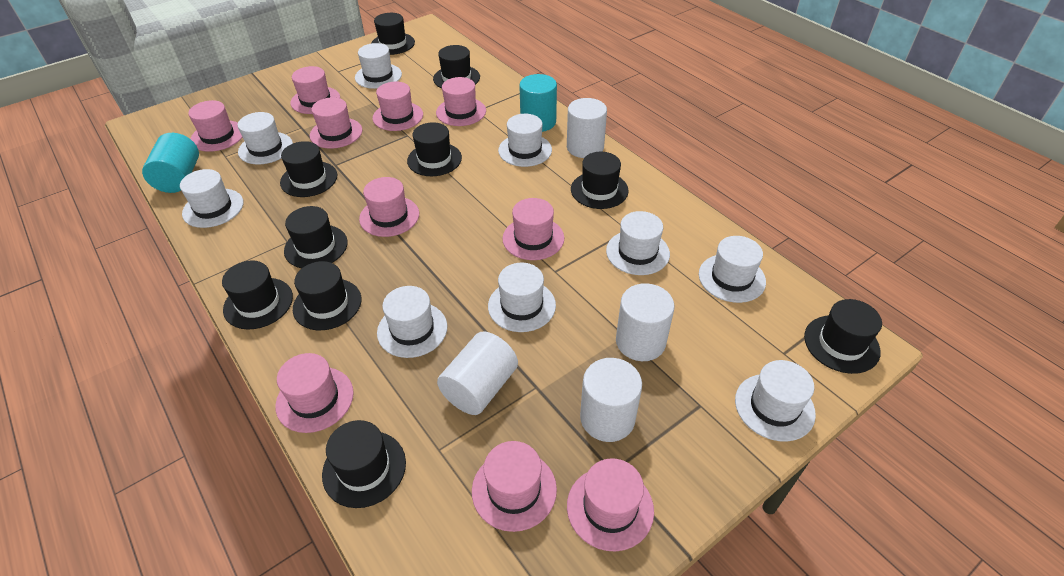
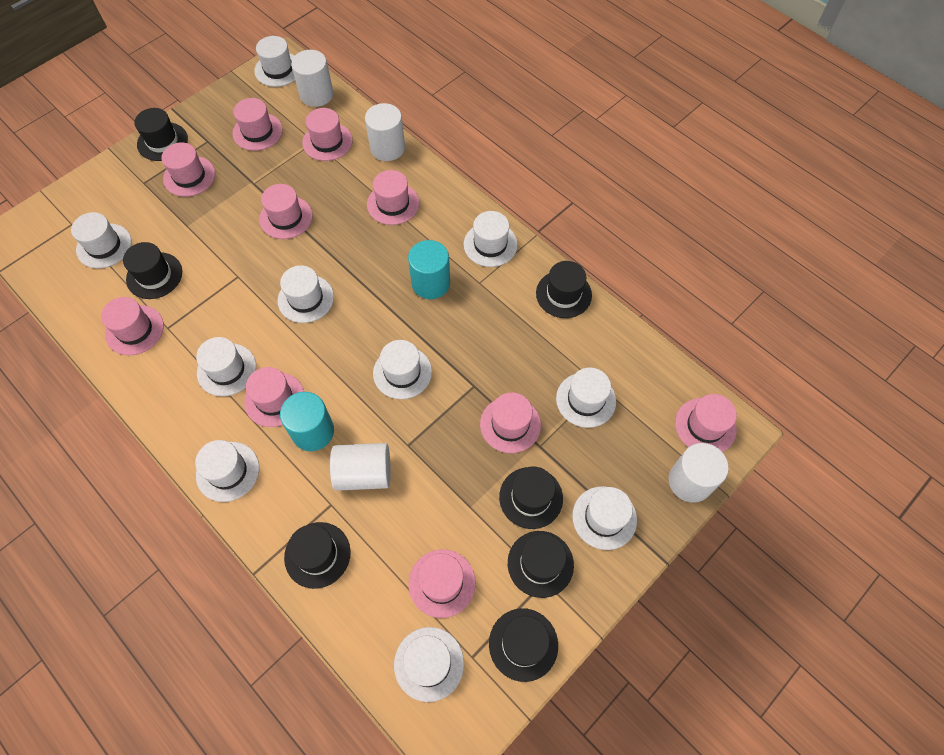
black hat: [222,260,293,329] [280,141,337,197] [284,206,348,268] [293,261,362,330] [322,420,406,508] [371,13,415,55] [407,122,462,176] [433,45,480,89] [571,152,629,209] [804,299,882,374] = 10 -> [123,242,182,299] [134,108,188,161] [284,522,351,589] [489,608,558,682] [499,466,563,529] [508,531,574,598] [536,261,592,318] = 7
white hat: [180,169,243,228] [238,112,293,164] [355,43,402,89] [377,286,447,358] [488,263,556,332] [498,114,552,167] [606,211,670,275] [699,236,766,303] [735,360,816,442] = 9 -> [71,212,131,269] [195,440,259,502] [196,337,256,396] [254,36,295,87] [277,265,334,323] [373,340,432,399] [394,627,464,702] [464,211,518,267] [556,367,616,428] [572,486,637,550] = 10

